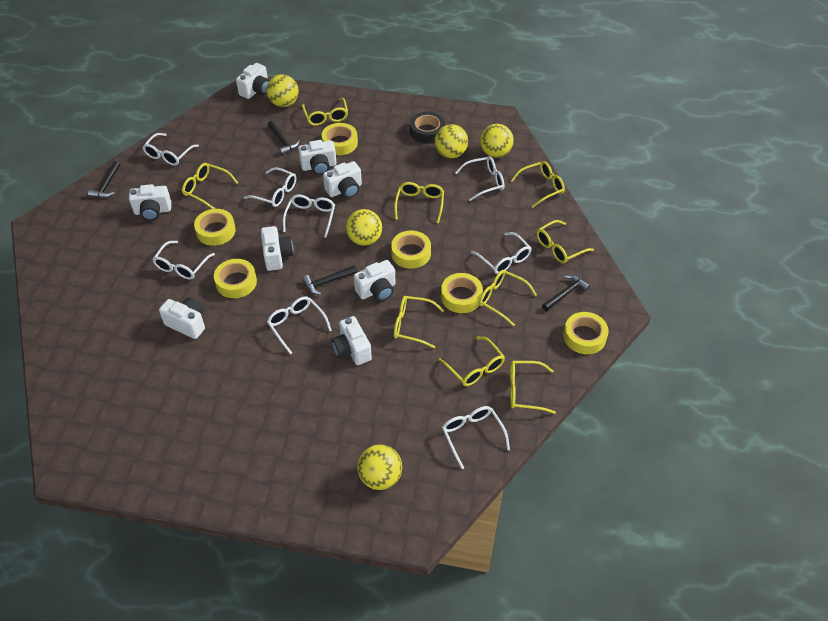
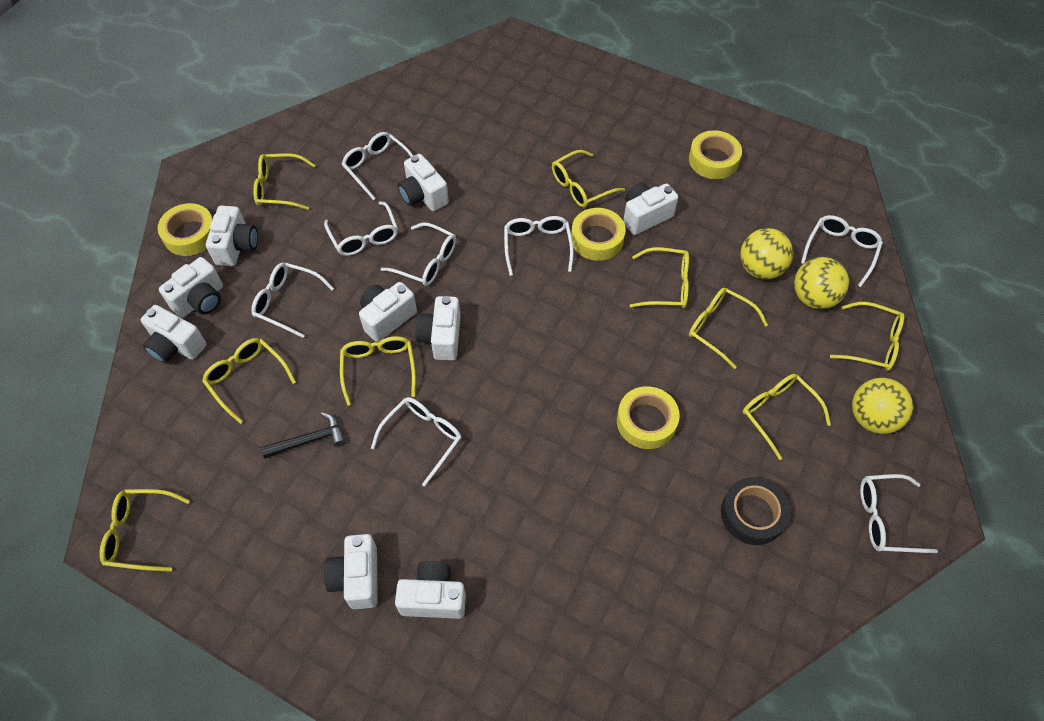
black hammer: [88,161,120,198] [268,121,300,155] [302,265,357,295] [542,275,590,311] = 4 -> [261,412,345,459] = 1
white camera: [129,184,171,221] [159,297,205,339] [236,63,270,99] [261,226,293,271] [298,140,337,175] [323,161,362,198] [331,316,372,365] [354,260,395,301] = 8 -> [141,305,207,363] [159,257,223,318] [206,206,258,266] [324,534,378,609] [359,282,417,342] [395,561,466,619] [398,154,449,211] [415,296,461,360] [623,183,678,235] = 9
yellow ball: [267,75,299,107] [346,209,382,246] [357,444,402,490] [435,124,468,158] [480,124,514,158] = 5 -> [740,228,793,280] [794,257,849,309] [852,377,913,434] = 3
yellow tape: [194,209,236,246] [214,259,257,298] [321,123,358,155] [391,231,431,269] [441,273,483,313] [563,312,609,354] = 6 -> [158,203,213,256] [571,208,626,261] [617,386,680,449] [689,130,742,179] = 4

